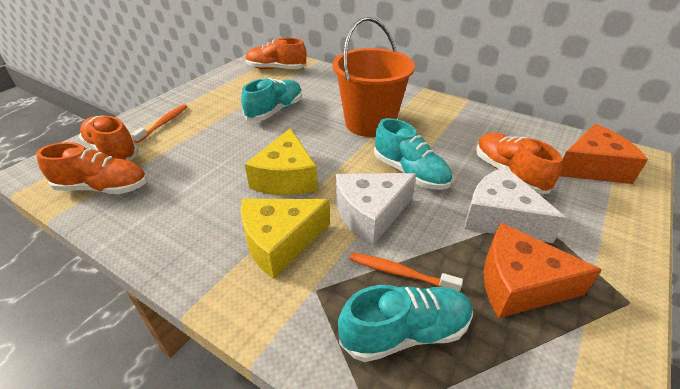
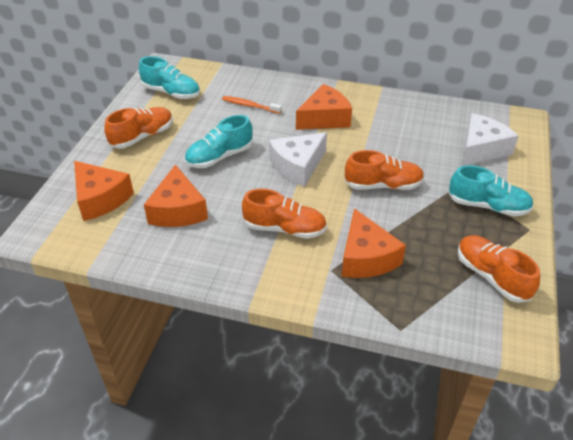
orange bucket: [332,17,415,137] = 1 -> none = 0
orange cheese: [484,223,602,318] [560,124,648,184] = 2 -> [74,161,134,221] [144,165,208,227] [296,84,352,130] [341,208,406,278] = 4
orange toothbrush: [131,104,188,143] [349,253,463,291] = 2 -> [222,96,282,114] = 1
yellow cheese: [241,199,330,279] [245,128,318,195] = 2 -> none = 0

